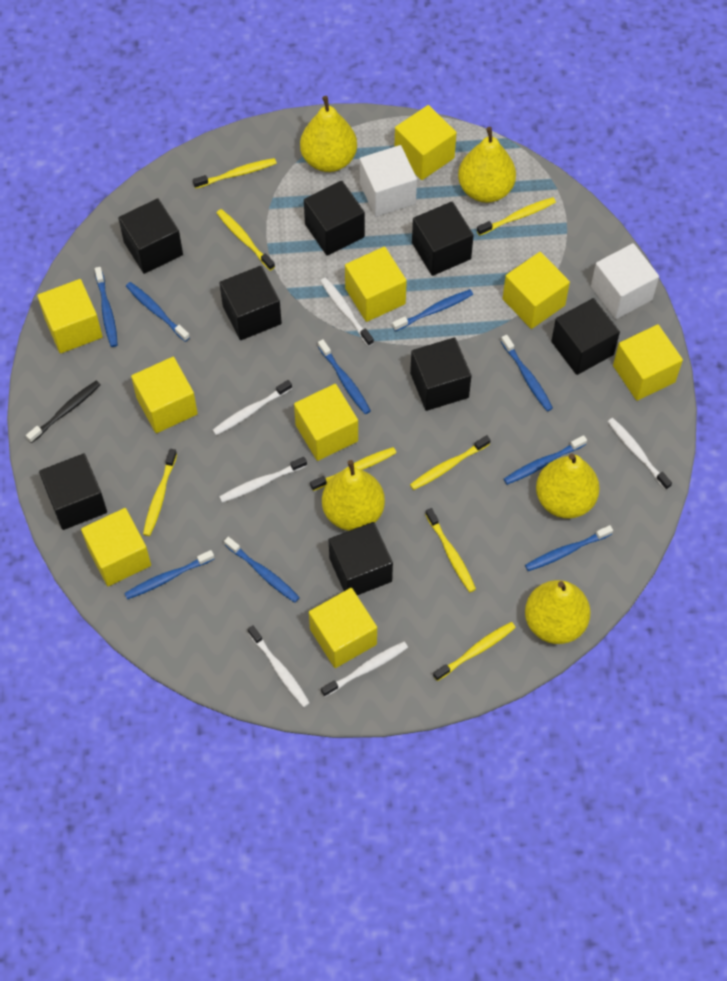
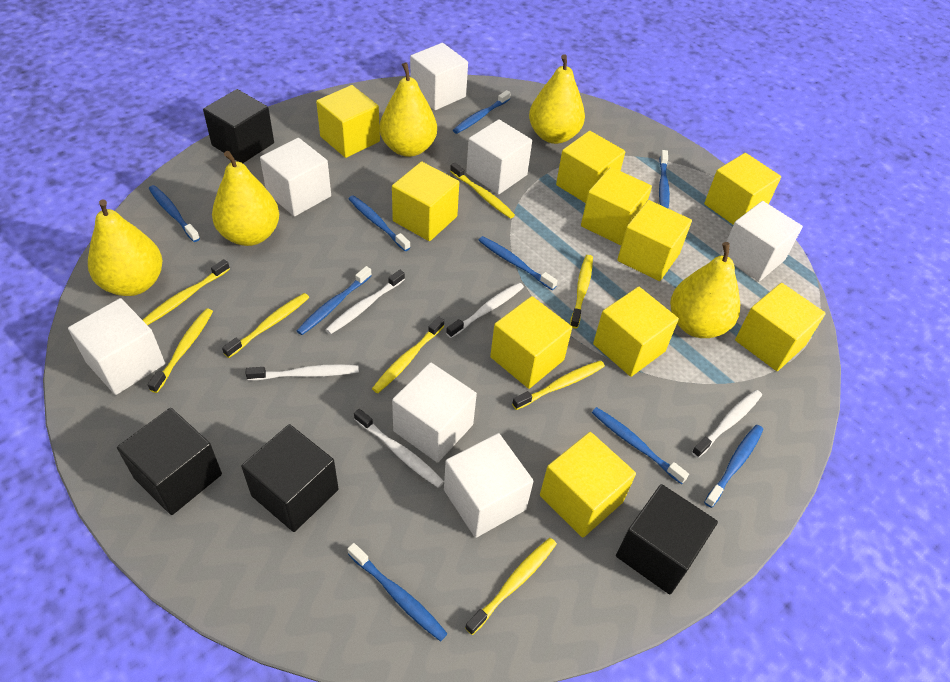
black cube: [39,454,107,530] [118,198,183,274] [220,266,282,340] [304,181,365,256] [329,522,393,595] [410,337,471,411] [412,201,474,276] [551,298,620,375] = 8 -> [117,408,222,515] [203,89,274,163] [241,424,339,532] [616,484,718,595] = 4
black toothbrush: [26,381,100,443] = 1 -> none = 0
white cube: [360,145,417,217] [591,243,659,319] = 2 -> [68,298,165,395] [260,138,331,217] [392,363,477,463] [410,43,468,110] [444,433,533,538] [466,119,532,195] [721,201,803,281] = 7
white toothbrush: [212,380,292,435] [219,457,307,503] [248,625,310,707] [320,277,374,346] [321,642,408,697] [608,418,672,490] = 6 -> [246,364,359,380] [325,270,405,334] [354,409,444,488] [446,282,524,338] [692,390,762,458] = 5
yellow cube: [37,279,103,353] [81,508,151,586] [131,357,198,433] [294,384,358,461] [309,588,377,668] [345,247,407,322] [395,105,457,180] [503,252,570,329] [613,324,683,401] = 9 -> [316,85,380,158] [392,162,459,241] [490,296,572,389] [540,432,636,538] [556,131,625,203] [581,167,652,245] [593,287,679,377] [617,200,692,281] [704,153,781,225] [735,283,826,371] = 10

